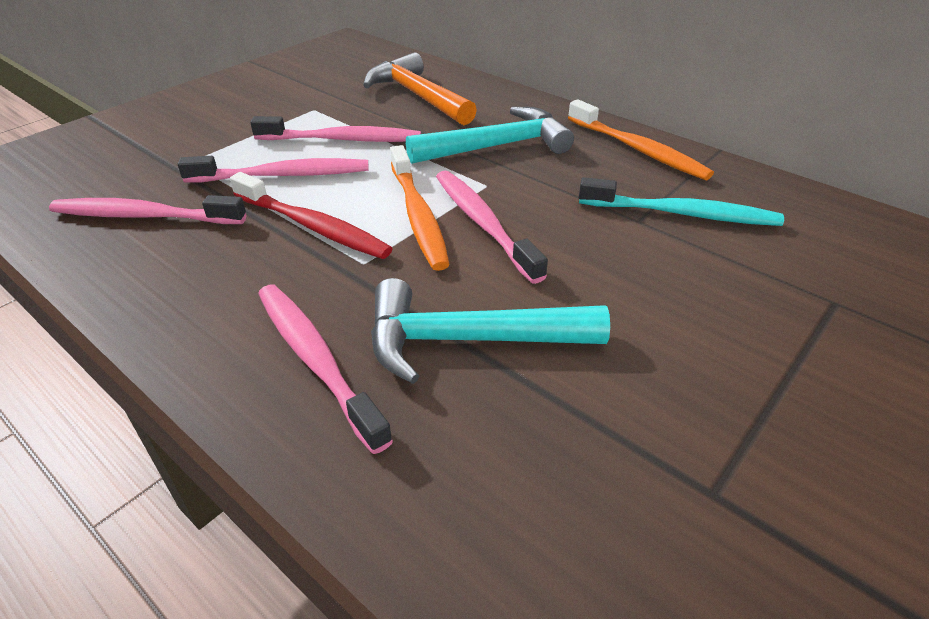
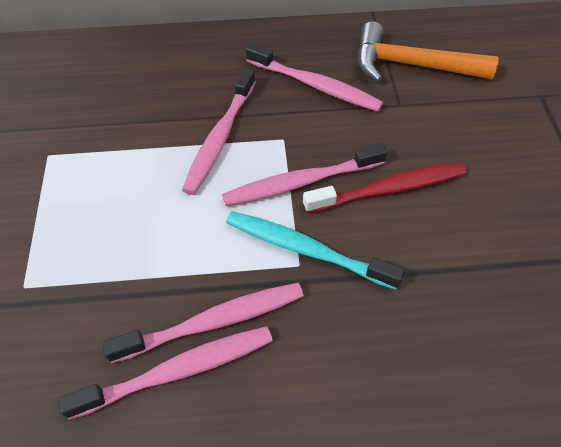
orange toothbrush: [390,145,450,271] [568,99,714,180] = 2 -> none = 0
turquoise hammer: [371,278,610,384] [406,107,574,164] = 2 -> none = 0

